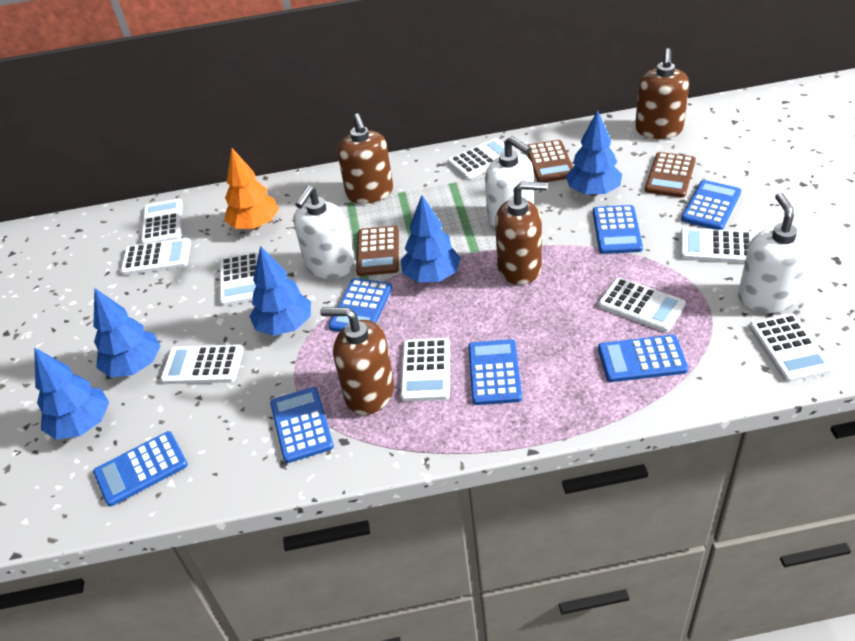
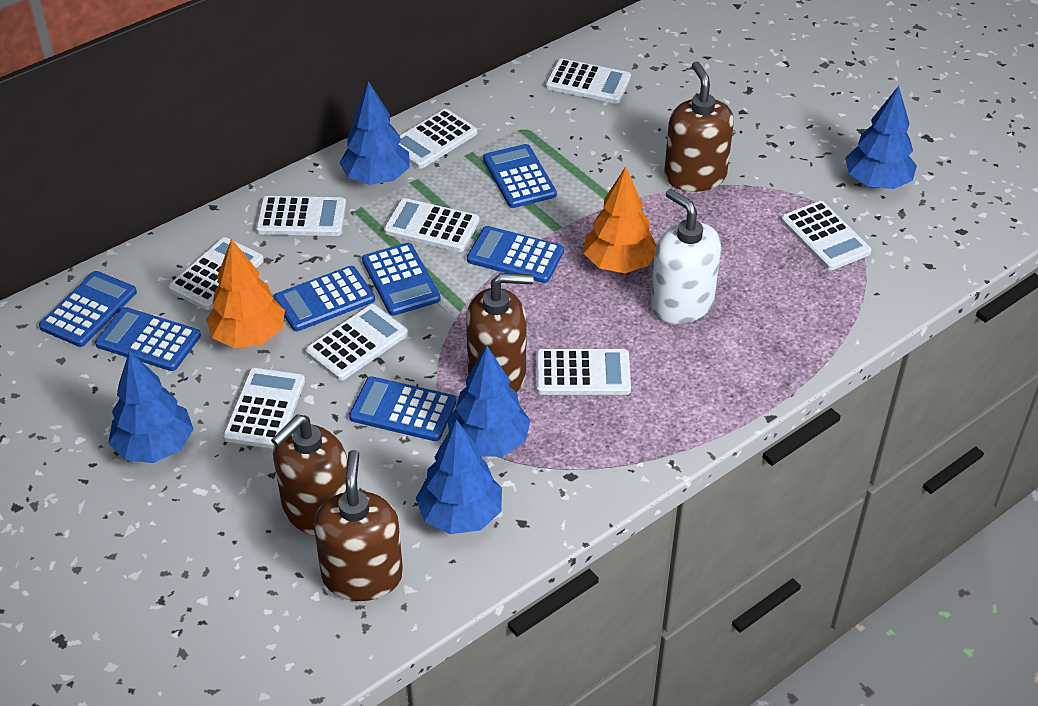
brown calculator: [356,226,399,276] [527,140,573,182] [645,152,696,198] = 3 -> none = 0
orange tree: [224,148,279,229] = 1 -> [206,239,285,348] [584,166,657,273] = 2
white soap dispenser: [293,185,355,279] [485,136,534,231] [738,193,813,313] = 3 -> [650,189,721,324] = 1

